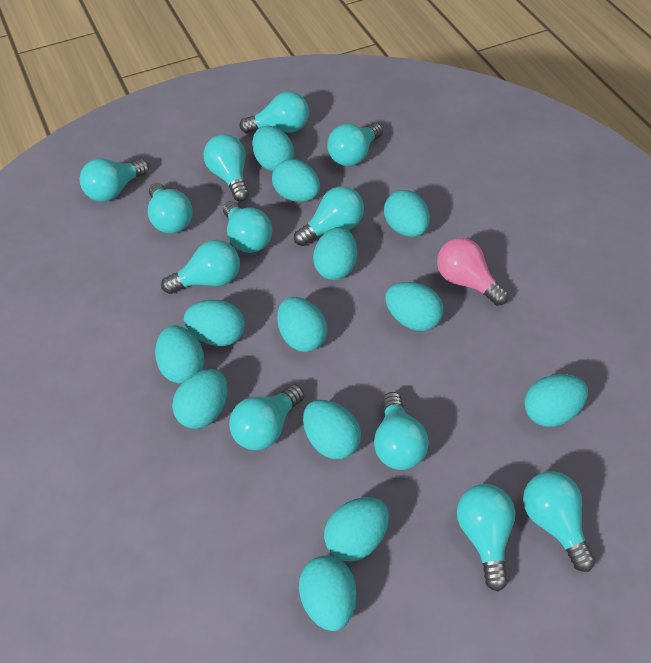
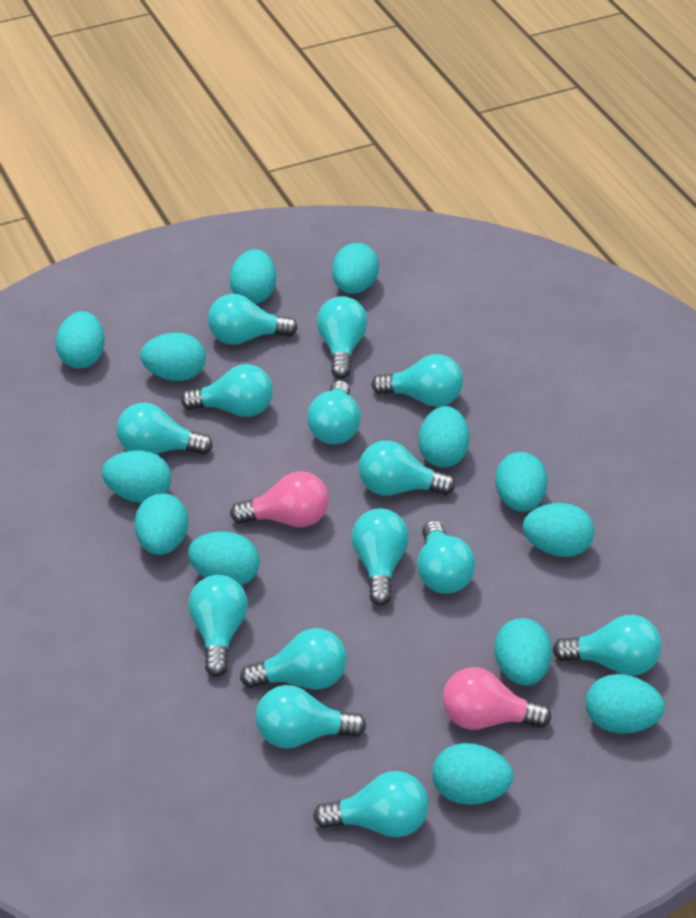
pink light bulb: [437,238,508,306] = 1 -> [230,471,329,527] [443,667,551,730] = 2
turquoise light bulb: [80,158,149,202] [148,183,193,234] [161,240,240,294] [204,134,249,201] [223,201,272,253] [229,384,304,450] [239,91,309,133] [294,186,364,246] [327,123,383,166] [374,392,429,470] [457,484,515,591] [523,471,595,572] = 12 -> [117,402,213,455] [181,364,273,417] [188,575,248,676] [208,294,298,345] [240,628,347,690] [256,685,366,749] [307,380,361,444] [313,771,429,837] [317,296,367,379] [352,509,409,605] [359,441,455,496] [371,354,463,407] [417,521,475,594] [553,615,662,676] = 14

